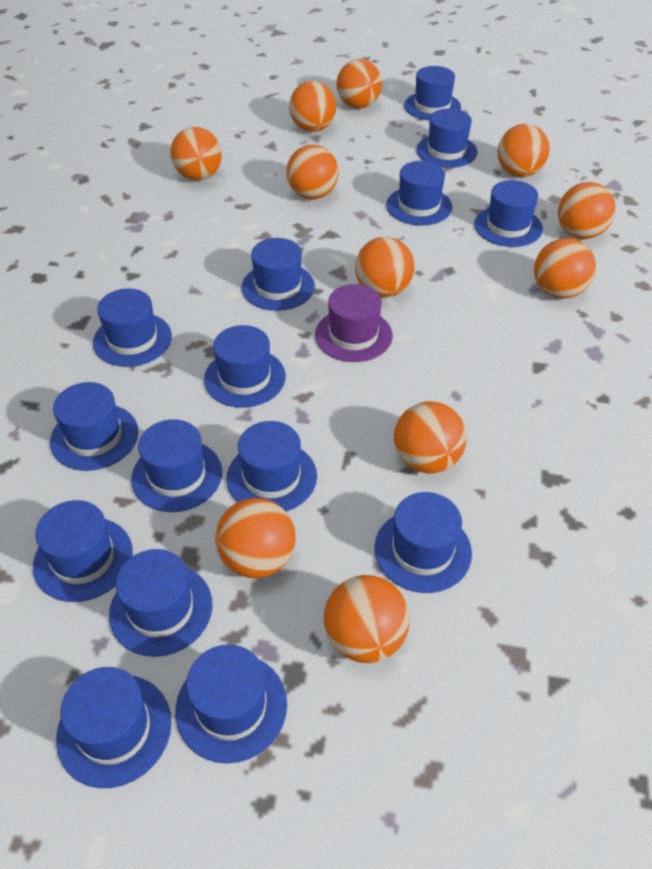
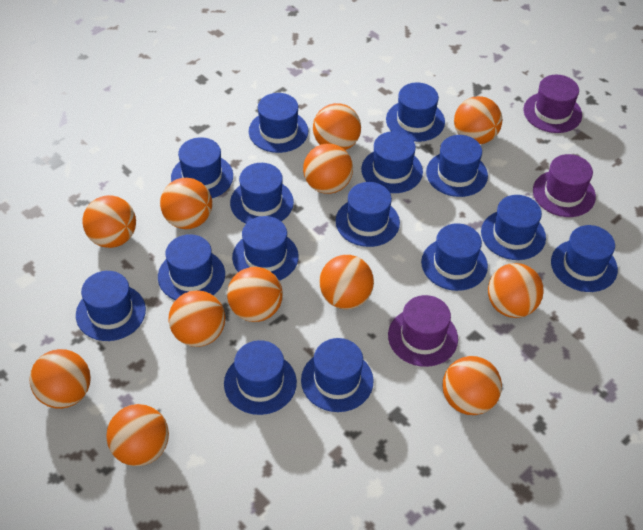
orange ball: [170,127,222,180] [215,498,296,578] [287,145,338,199] [289,81,336,132] [324,575,410,663] [336,59,382,109] [355,237,414,297] [394,401,466,474] [498,124,549,177] [534,238,596,299] [558,182,616,239] = 11 -> [29,349,91,409] [83,195,136,248] [106,404,169,466] [160,178,212,229] [169,290,225,347] [227,267,283,322] [303,144,353,194] [313,103,361,150] [319,255,374,309] [442,356,502,415] [454,96,502,144] [488,263,544,318] = 12
purple hat: [315,284,393,362] = 1 -> [388,295,458,367] [524,75,582,133] [533,154,596,217] = 3

